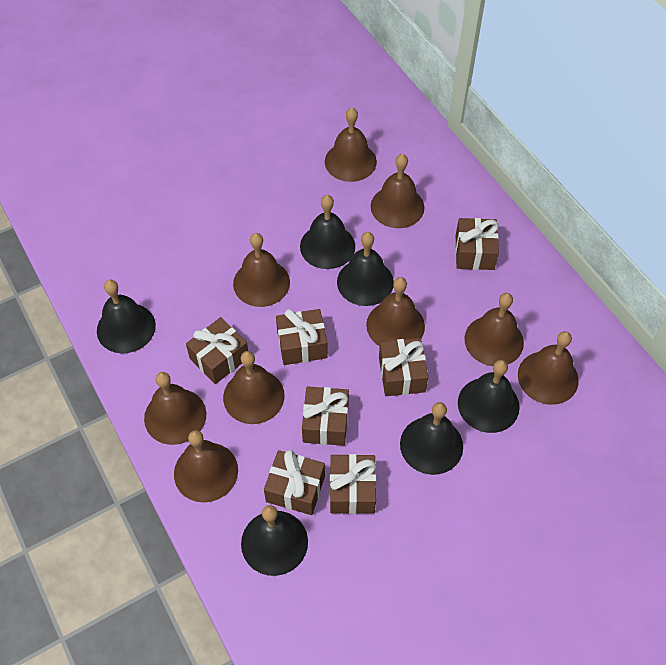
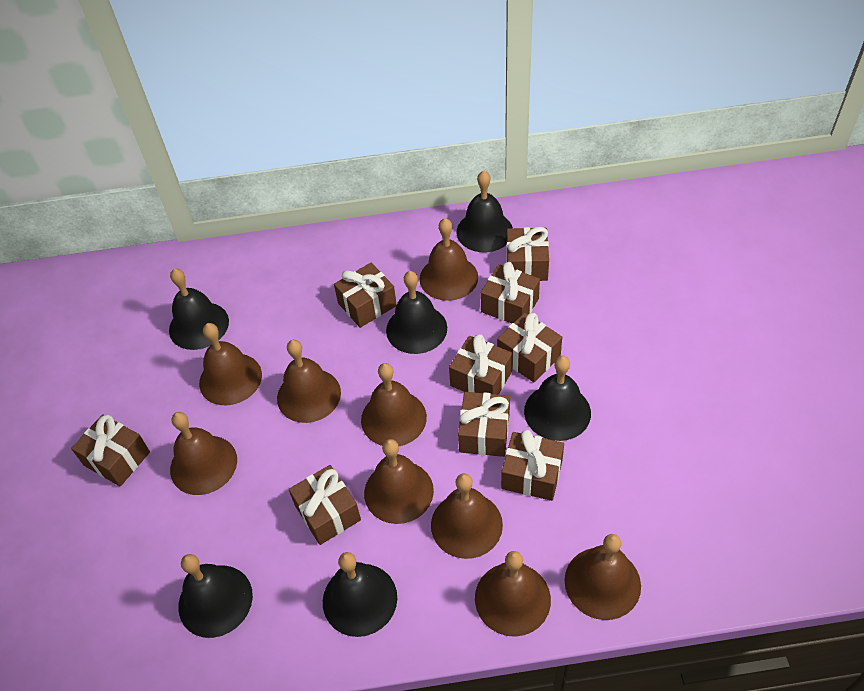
brown gift: [186,317,248,384] [264,450,325,515] [276,309,328,365] [302,386,349,446] [330,454,376,514] [379,338,428,396] [455,218,499,270] = 7 -> [71,414,150,486] [289,465,361,545] [334,263,397,328] [449,334,513,395] [458,392,510,457] [480,262,540,323] [497,313,562,382] [501,430,564,501] [506,227,549,281] = 9

